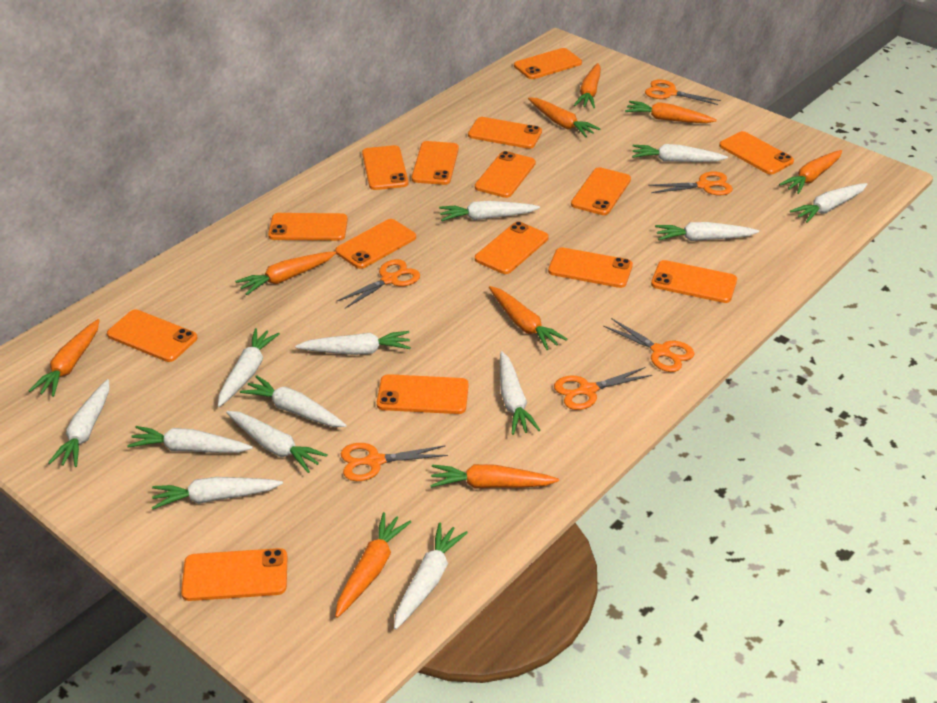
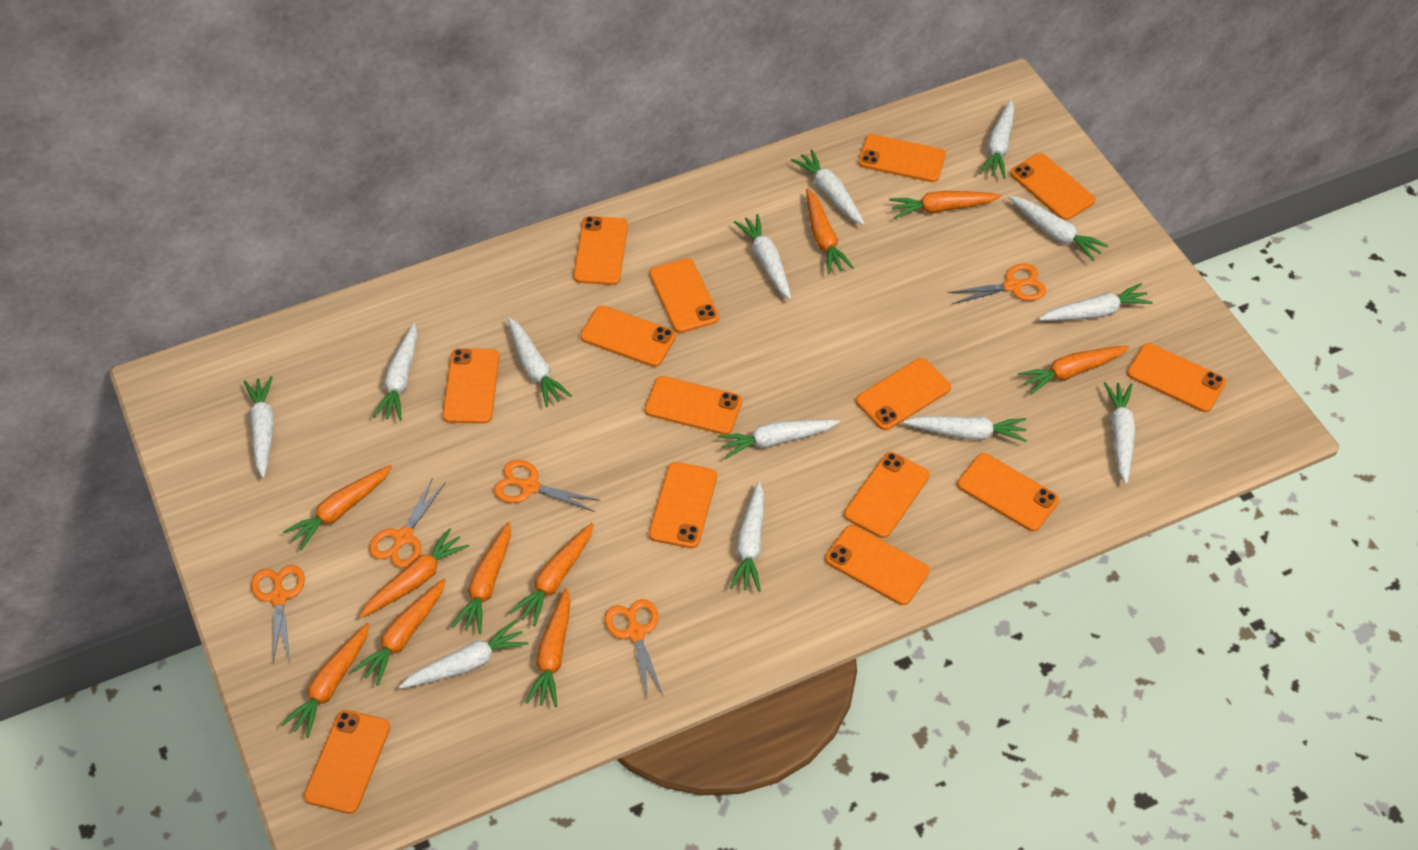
orange carrot: [29,319,100,397] [235,251,336,295] [335,512,411,618] [430,464,559,489] [489,286,568,350] [528,97,601,137] [574,63,601,108] [625,101,717,123] [779,150,842,194] = 9 -> [281,623,370,738] [283,465,392,550] [353,578,446,686] [359,528,469,618] [451,522,511,634] [509,523,594,626] [525,588,571,707] [806,188,854,274] [889,191,1001,219] [1018,346,1129,395] = 10
orange phone: [107,310,197,362] [181,548,287,601] [268,213,348,241] [335,219,416,269] [362,145,408,190] [377,374,469,414] [412,141,459,185] [468,117,542,149] [475,151,536,198] [475,222,548,274] [514,48,582,79] [548,247,633,288] [571,167,631,215] [651,260,737,303] [719,131,794,175] = 15 -> [304,710,390,814] [442,348,499,424] [573,216,628,285] [580,305,676,367] [645,376,742,435] [649,258,719,333] [649,462,717,548] [825,525,929,605] [844,452,930,538] [856,358,951,430] [858,134,946,182] [957,453,1059,531] [1010,153,1095,220] [1127,343,1226,412] = 14
orange scissors: [337,259,420,309] [341,443,448,481] [554,367,652,410] [603,318,695,372] [645,79,721,105] [648,171,733,195] = 6 -> [251,565,305,663] [369,478,446,568] [494,460,601,512] [604,599,664,699] [947,263,1046,304] = 5

